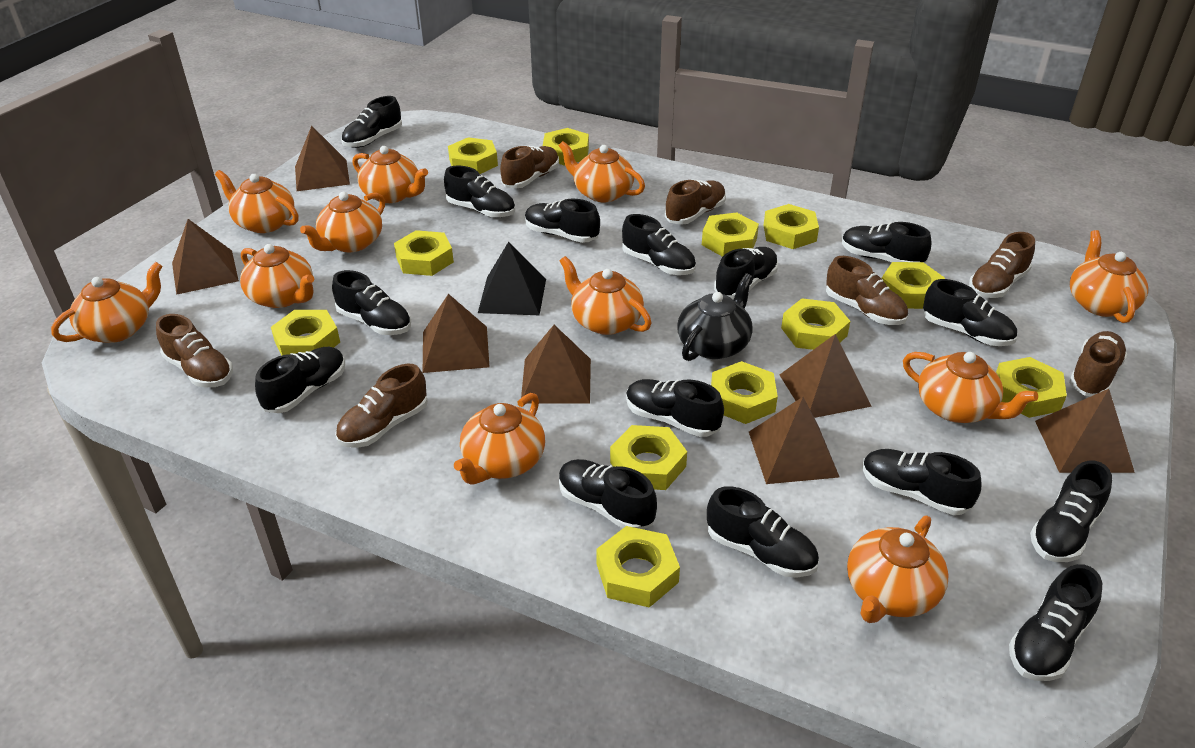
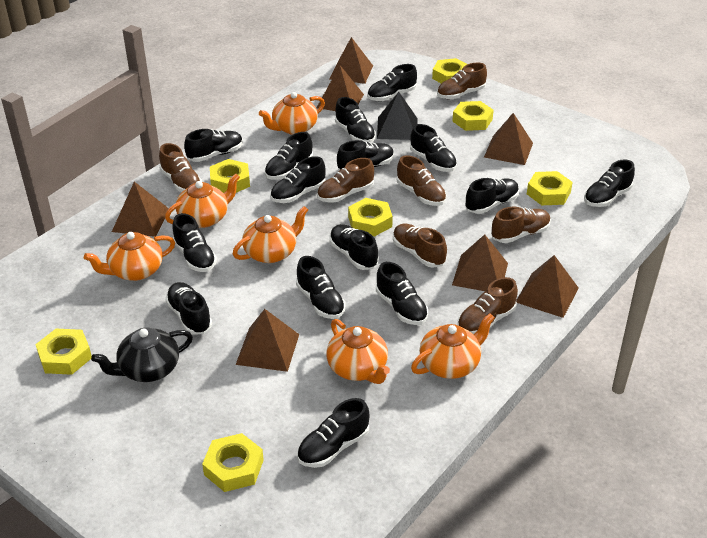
orange teapot: [51,262,162,343] [215,170,299,233] [240,244,314,308] [300,192,385,252] [352,146,428,203] [454,393,545,484] [559,141,645,202] [560,256,652,335] [847,516,948,623] [903,352,1038,423] [1070,230,1148,323] = 11 -> [84,232,175,281] [165,174,240,228] [233,206,308,263] [259,92,325,135] [326,319,390,384] [411,313,495,379] = 6
yellow nut: [271,310,340,356] [394,230,454,276] [448,137,498,174] [543,128,589,166] [596,526,680,608] [610,425,687,490] [702,212,759,257] [711,361,778,424] [764,204,819,249] [781,298,850,350] [882,262,945,309] [996,357,1067,418] = 12 -> [35,329,92,375] [202,433,264,492] [210,159,250,193] [348,198,393,236] [432,58,467,84] [452,101,494,131] [527,171,573,205] = 7

